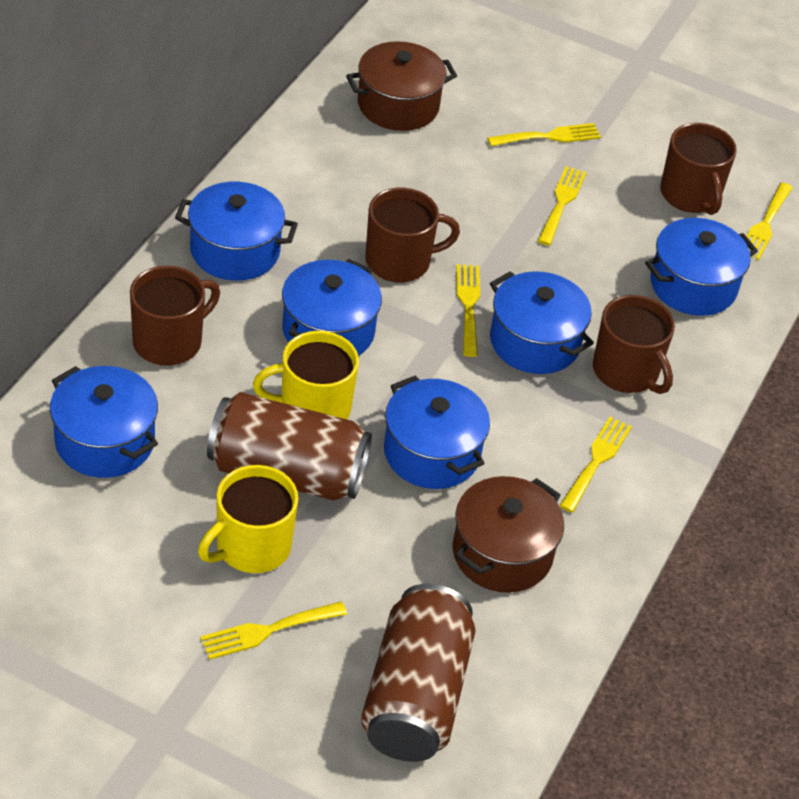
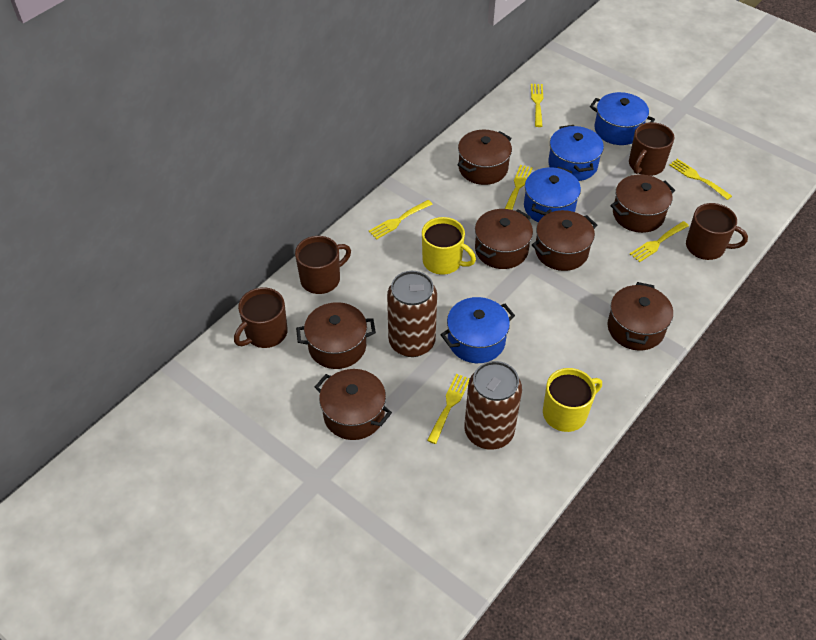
blue pot: [50,366,158,478] [175,182,298,281] [282,259,382,356] [384,375,490,489] [490,271,594,374] [645,218,758,316] = 6 -> [441,297,515,363] [524,167,581,222] [548,125,604,181] [590,92,655,145] = 4
brown pot: [346,41,457,131] [453,476,564,593] = 2 -> [296,302,376,369] [315,369,392,440] [457,130,512,185] [475,209,533,269] [532,210,597,271] [608,282,673,350] [610,174,675,233] = 7

